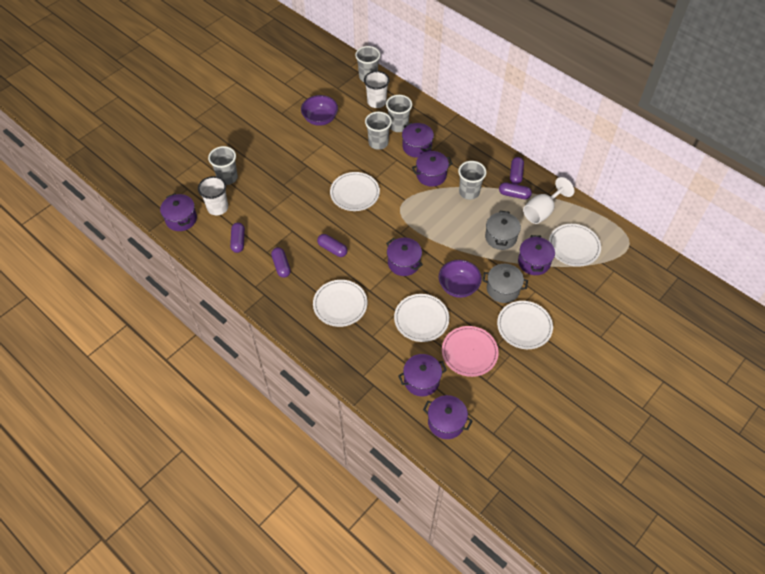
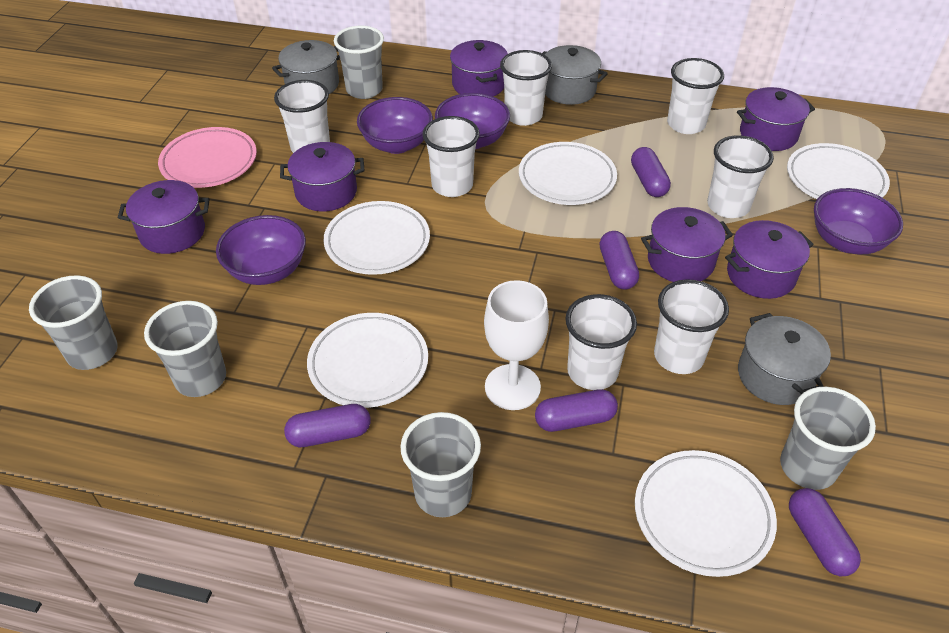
grey pot: [482,264,528,303] [485,211,521,250] = 2 -> [272,40,340,94] [542,45,608,105] [738,313,831,405] = 3
purple bowl: [301,95,338,126] [439,260,482,298] = 2 -> [216,215,306,285] [357,97,433,154] [435,93,510,149] [814,188,903,254] = 4
purple pot: [160,193,197,231] [386,238,423,276] [398,354,447,396] [402,123,434,158] [412,151,453,187] [423,395,473,439] [518,235,555,275] = 7 -> [118,180,210,254] [280,142,364,212] [450,40,508,96] [641,207,733,282] [725,220,814,299] [737,87,815,151] = 6
white cup: [198,176,228,215] [364,71,390,108] = 2 -> [274,80,330,153] [423,116,480,197] [500,50,552,126] [565,294,637,390] [654,279,729,374] [667,58,724,134] [707,135,774,218] = 7

